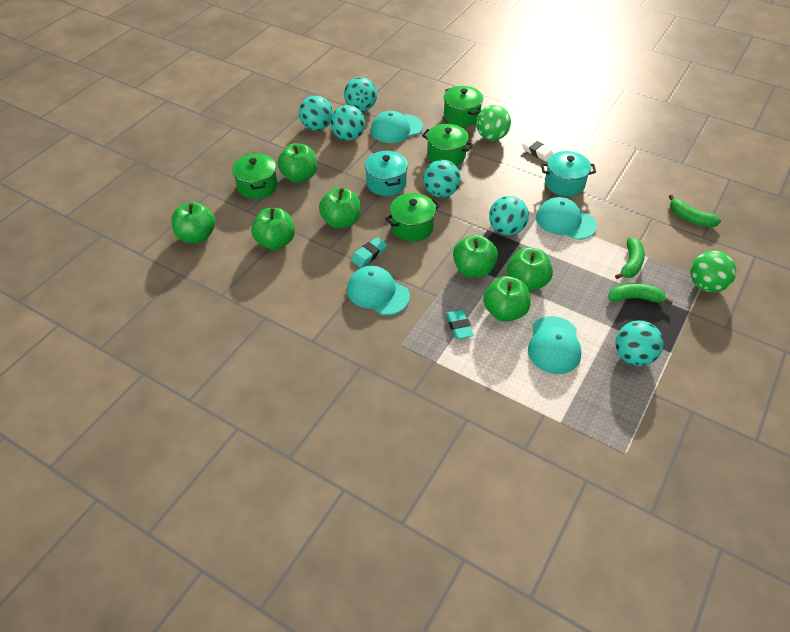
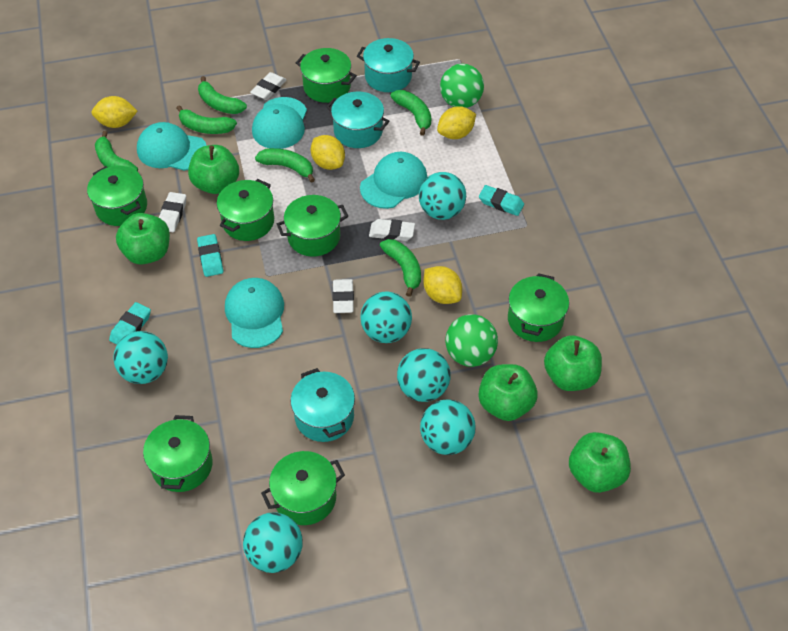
green apple: [171,202,215,243] [251,208,295,250] [277,143,317,183] [319,188,361,229] [453,234,498,278] [483,276,530,322] [507,247,553,291] = 7 -> [116,213,170,265] [188,145,239,194] [478,364,538,421] [544,335,602,391] [569,432,631,493] = 5
green banana: [608,283,673,305] [615,237,645,279] [669,195,721,227] = 3 -> [95,131,138,172] [176,105,237,134] [198,76,247,114] [255,148,315,183] [380,239,421,297] [390,90,431,136] = 6
green pot: [232,153,278,199] [385,193,440,242] [422,124,473,165] [444,86,483,126] = 4 -> [87,166,147,226] [143,415,213,492] [217,179,274,241] [261,451,345,525] [277,195,348,257] [296,48,357,103] [508,273,569,342] = 7
turquoise eraser: [351,237,387,268] [446,309,474,339] = 2 -> [109,302,151,345] [197,234,223,277] [479,185,524,216] = 3
turquoise pot: [365,150,408,196] [541,151,596,196] = 2 -> [291,368,355,442] [326,92,390,148] [357,38,420,92] = 3
white eraser: [522,138,554,162] = 1 -> [159,192,186,232] [250,72,286,100] [332,279,354,313] [369,219,415,241] = 4
yellow lemon: none = 0 -> [92,96,137,128] [311,135,345,170] [424,266,462,304] [437,106,476,139] = 4

